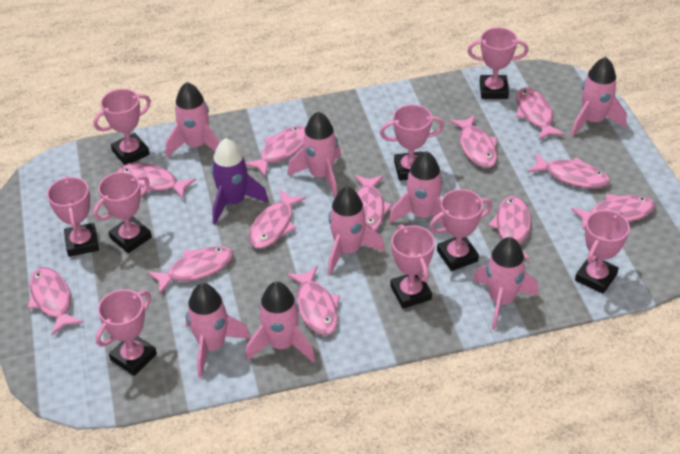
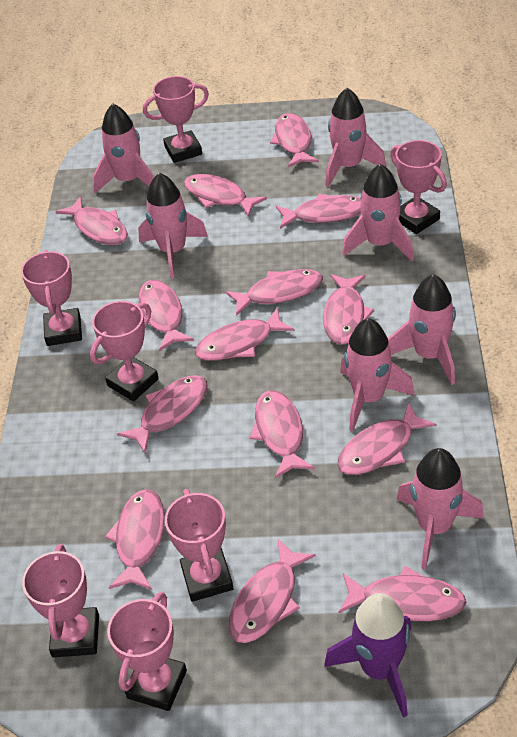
pink fish: [28,267,83,335] [118,163,196,199] [148,246,234,294] [245,126,305,176] [249,189,306,248] [287,266,340,335] [354,175,392,230] [449,115,497,168] [489,196,531,259] [516,88,565,140] [527,153,610,188] [571,194,656,230] = 12 -> [56,196,128,245] [105,489,165,590] [117,375,208,453] [139,280,194,351] [184,174,267,217] [195,307,295,361] [225,269,323,316] [229,538,316,643] [250,390,315,478] [270,113,319,167] [276,194,361,229] [323,274,374,345] [337,402,436,475] [339,566,466,621] = 14
pink rocket: [165,82,220,158] [185,283,251,378] [246,282,315,363] [287,111,341,197] [328,187,385,275] [389,151,449,234] [473,237,538,330] [571,57,627,136] = 8 -> [93,104,154,194] [138,173,208,278] [326,88,386,187] [340,318,415,432] [342,164,414,261] [388,274,456,385] [396,448,484,570] = 7
pink trophy: [47,176,99,257] [93,89,151,165] [93,172,152,253] [95,289,157,376] [380,104,444,181] [391,224,435,308] [429,189,492,271] [467,27,529,99] [575,210,630,294] = 9 -> [21,250,82,346] [22,544,99,658] [90,301,159,401] [107,592,187,711] [143,76,209,163] [165,489,233,602] [390,140,447,234] = 7

